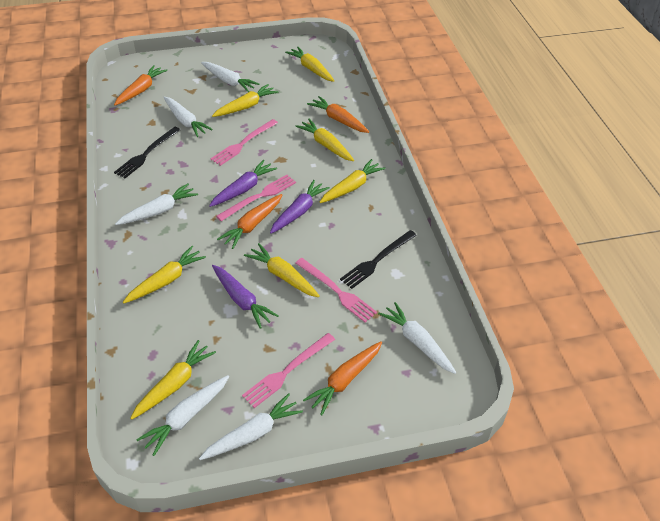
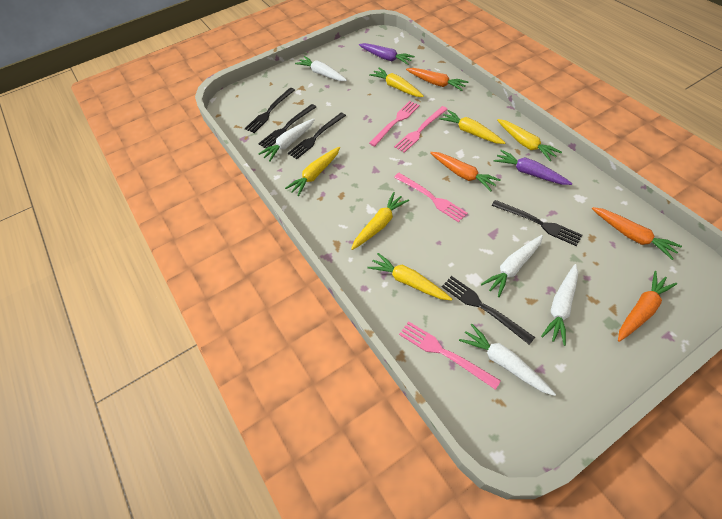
black fork: [114,127,180,178] [340,230,417,289] = 2 -> [245,88,295,133] [258,104,316,148] [288,113,346,159] [442,276,535,345] [491,200,582,246] = 5
purple carrot: [209,160,277,207] [212,265,279,329] [270,180,330,234] = 3 -> [359,43,415,65] [494,150,573,185] = 2
white carrot: [115,183,198,225] [136,375,229,456] [163,97,213,137] [199,393,303,460] [201,62,259,92] [378,302,457,374] = 6 -> [258,119,315,162] [295,56,347,81] [459,324,556,396] [481,235,543,297] [541,264,578,346] = 5
yellow carrot: [123,246,206,303] [130,340,216,420] [212,84,278,117] [244,243,320,297] [285,46,334,82] [295,119,354,161] [319,159,386,203] = 7 -> [285,147,340,196] [351,192,409,250] [367,253,452,301] [369,68,424,97] [439,110,505,144] [497,119,562,161] = 6

